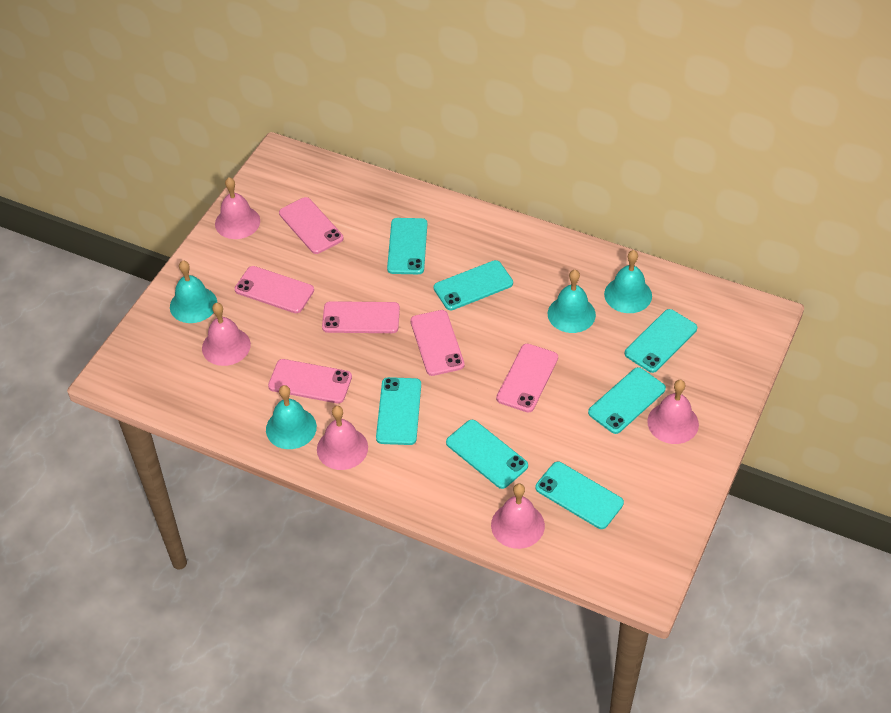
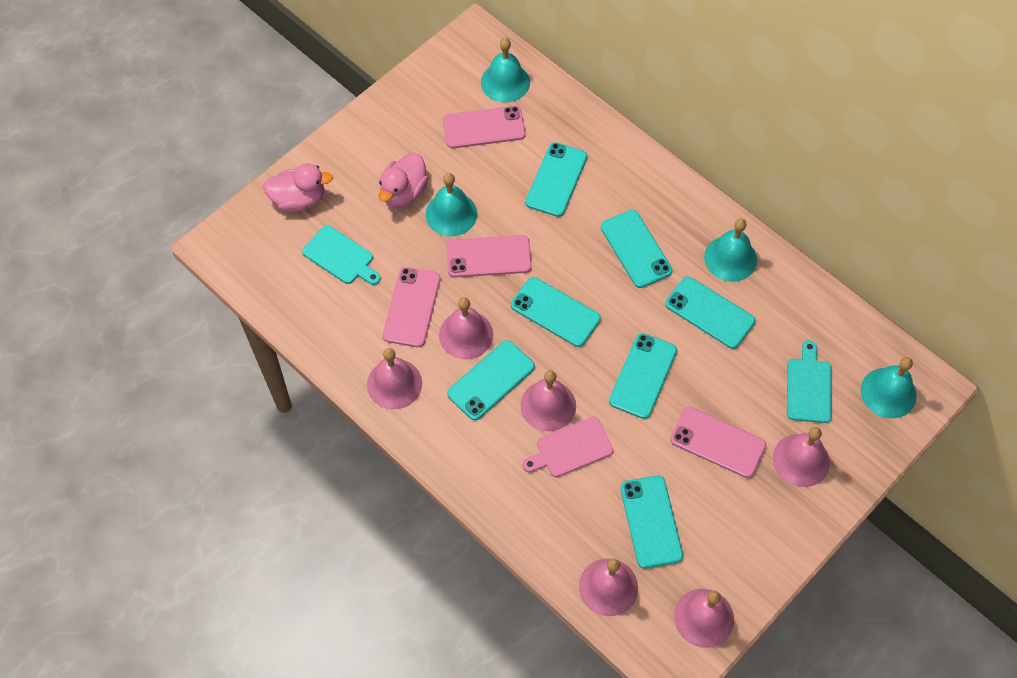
pink bell: [202,303,251,366] [215,177,260,239] [317,406,368,470] [491,484,545,549] [647,380,699,444] = 5 -> [367,348,422,409] [439,297,493,359] [521,370,576,431] [579,558,638,616] [674,589,734,648] [773,427,830,487] = 6
pink cutting board: none = 0 -> [522,417,613,477] = 1
pink duck: none = 0 -> [263,163,333,212] [378,153,429,207] = 2
pink phone: [235,266,314,313] [268,359,352,404] [279,197,344,254] [322,301,400,333] [410,310,465,376] [496,344,558,412] = 6 -> [383,267,441,347] [443,106,526,148] [446,235,532,277] [670,407,766,478] = 4
turquoise cutting board: none = 0 -> [302,225,381,285] [787,340,832,423] = 2

